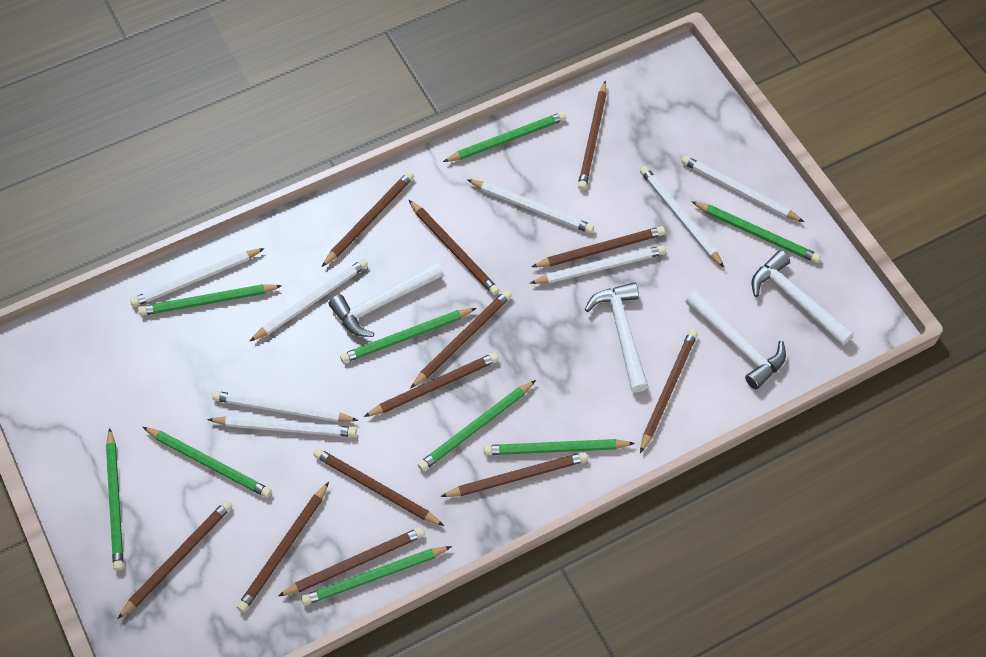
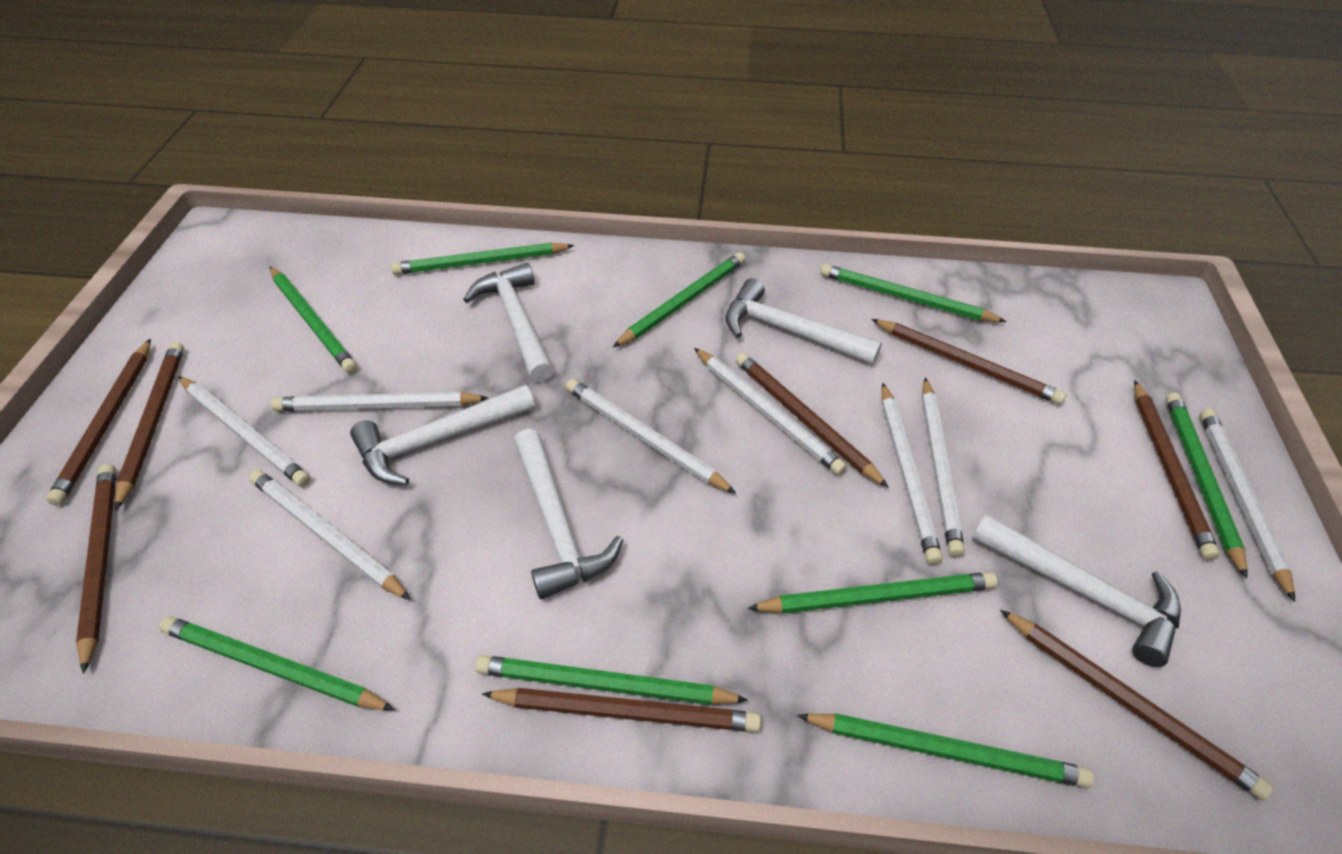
brown pencil: [117,500,232,619] [237,482,329,612] [278,527,425,596] [313,448,444,526] [322,171,414,267] [364,352,499,417] [409,200,499,295] [410,290,512,389] [440,452,588,497] [531,226,665,267] [578,81,607,190] [640,329,698,453] = 12 -> [46,339,151,506] [76,464,116,674] [115,342,184,510] [482,688,761,732] [736,353,889,488] [871,319,1066,405] [1000,610,1274,801] [1134,380,1220,560] = 8
white hammer: [329,261,444,337] [585,282,648,393] [685,290,786,389] [751,250,854,346] = 4 -> [350,385,535,485] [463,263,554,382] [513,429,623,599] [725,278,882,365] [972,514,1181,667] = 5

